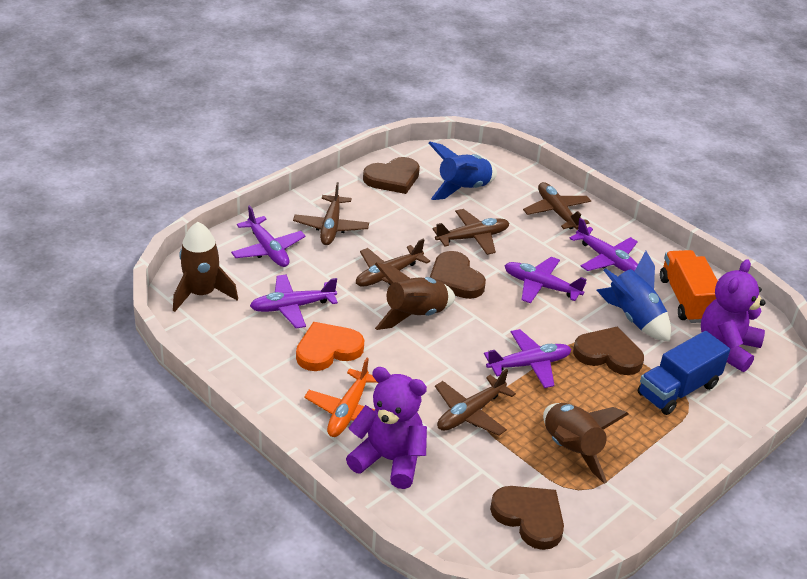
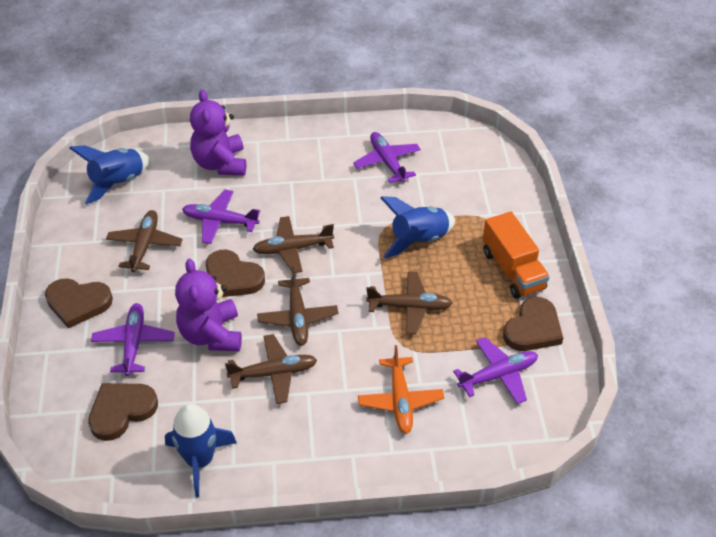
blue rocket: [429,142,497,200] [597,251,671,342] = 2 -> [69,145,150,205] [165,404,237,497] [380,196,455,258] = 3
blue truck: [638,331,730,415] = 1 -> none = 0
brown rocket: [173,222,238,312] [375,262,455,330] [543,403,628,484] = 3 -> none = 0
orange heart: [296,322,364,371] = 1 -> none = 0
purple plane: [231,205,306,267] [250,274,338,329] [484,329,571,388] [504,257,587,304] [569,218,638,271] = 5 -> [91,303,175,376] [182,190,260,244] [353,132,421,183] [453,337,538,404] = 4

